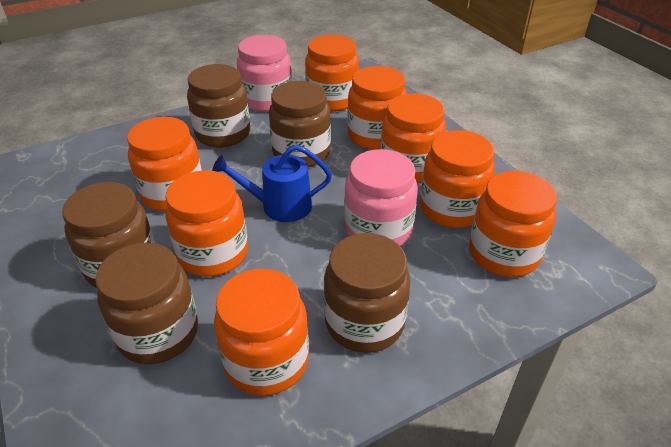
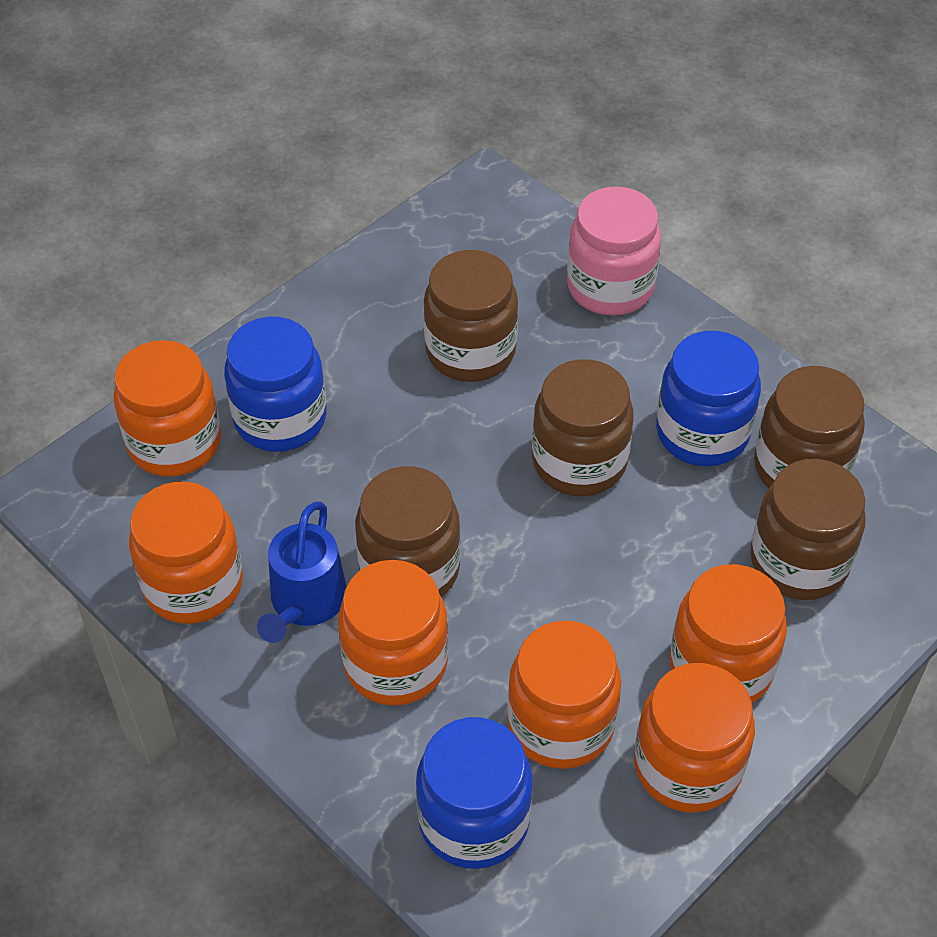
blue jar: none = 0 -> [224,317,327,452] [416,717,533,869] [656,331,761,466] = 3
orange jar: [127,117,202,211] [166,170,248,277] [214,269,309,396] [305,34,359,112] [347,66,407,150] [380,93,446,183] [420,130,495,228] [469,171,557,277] = 8 -> [114,340,221,477] [129,482,243,624] [338,560,448,705] [507,621,621,769] [634,663,755,813] [670,564,787,703] = 6
pink jar: [237,35,292,112] [344,149,418,246] = 2 -> [567,186,661,316] = 1

